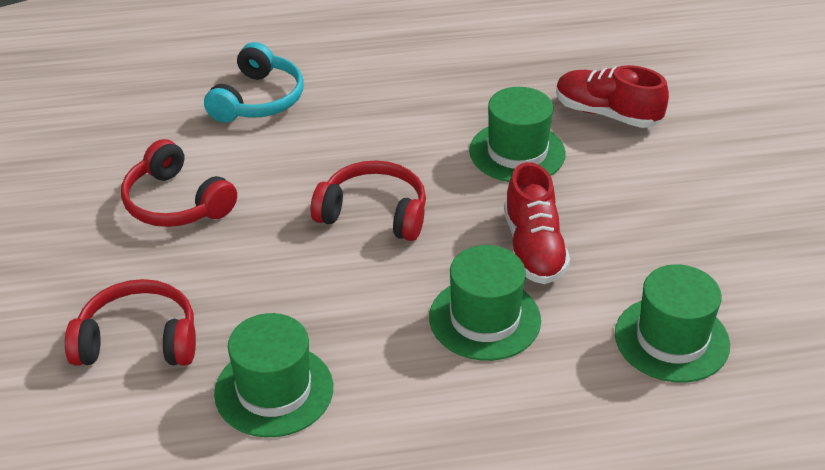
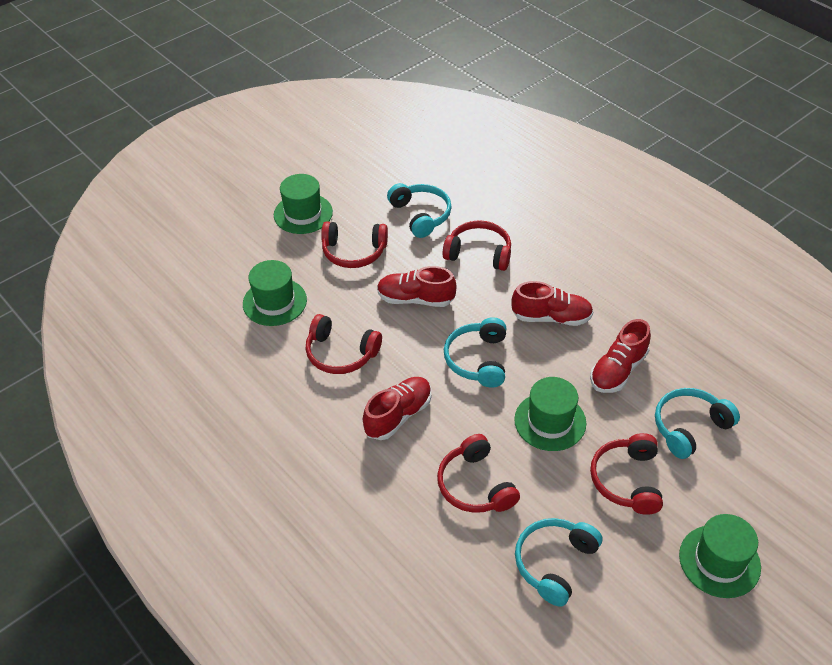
red headphones: [65,279,196,365] [121,139,237,227] [311,160,426,241] = 3 -> [306,314,382,374] [321,221,388,268] [437,434,520,513] [443,220,511,271] [590,433,663,515] = 5
red shoe: [504,162,570,284] [556,65,669,128] = 2 -> [363,377,431,440] [377,266,457,307] [511,281,593,326] [590,319,651,393] = 4
turquoise headphones: [204,42,303,123] = 1 -> [387,183,452,238] [444,317,506,388] [515,518,602,607] [655,388,740,459] = 4

